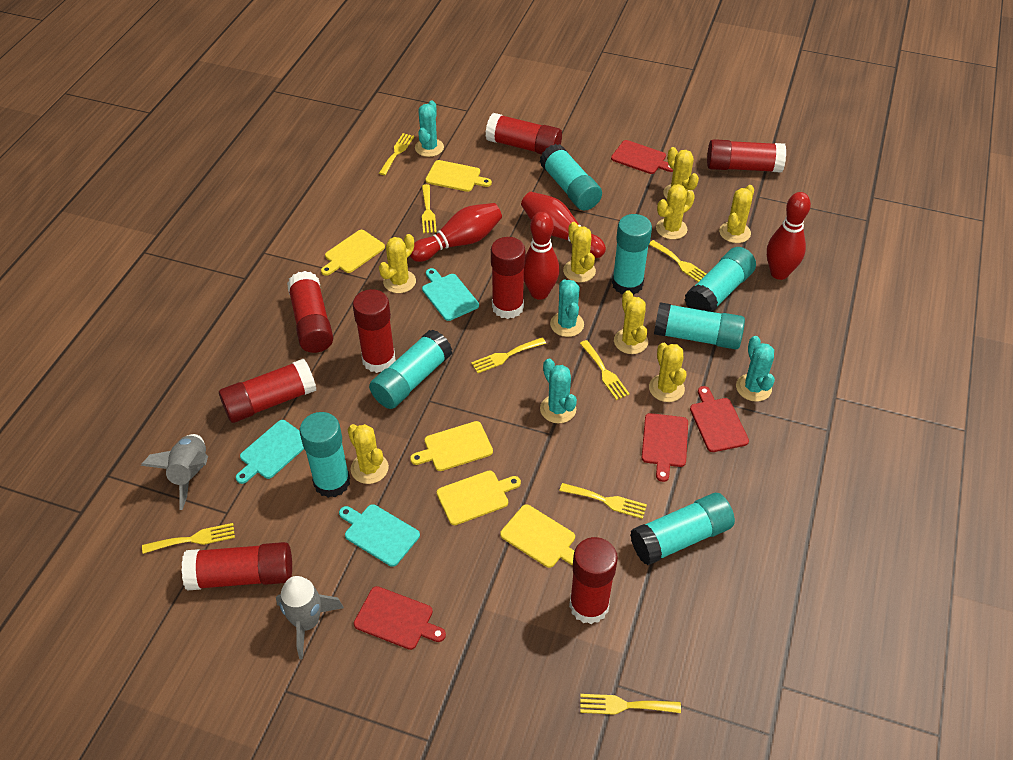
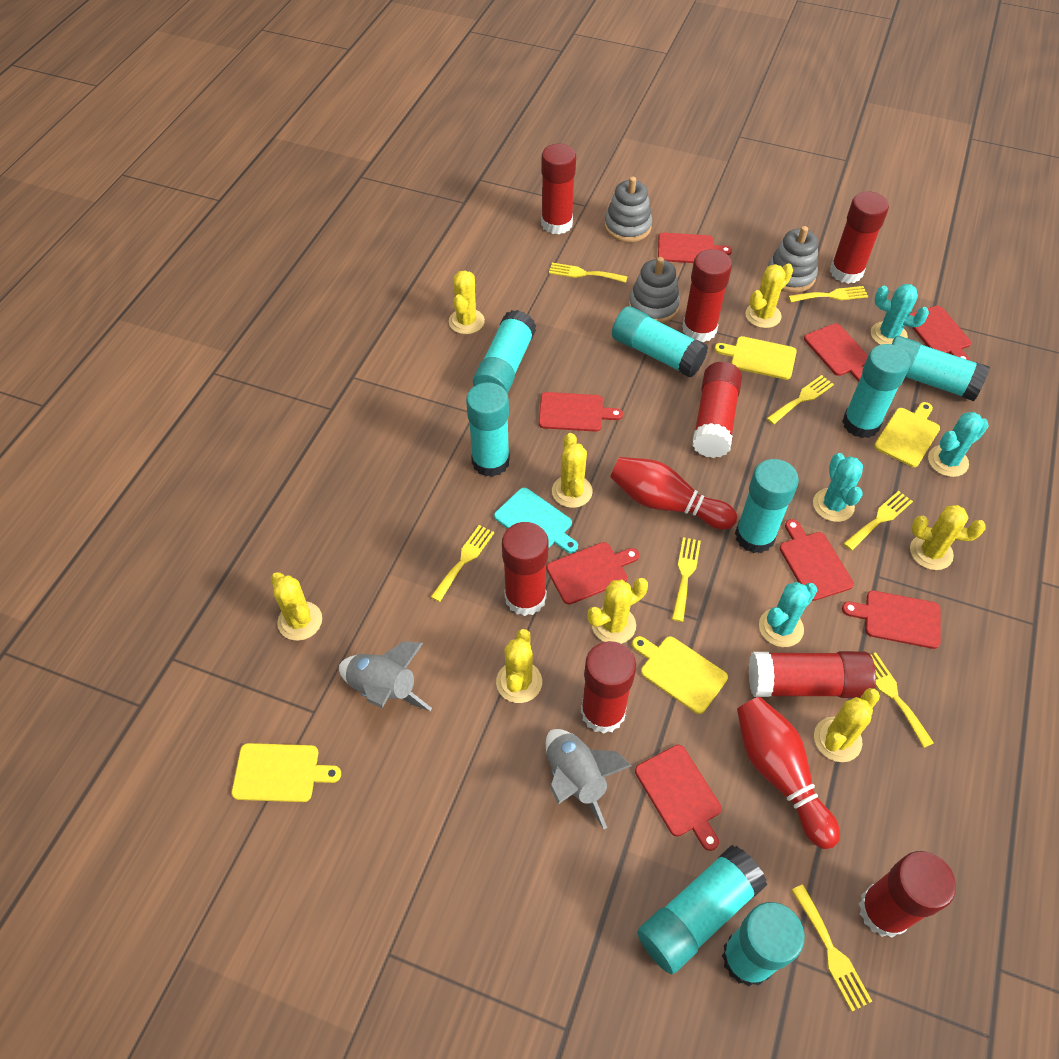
grey stacking toy: none = 0 -> [605,176,652,242] [629,257,680,323] [768,226,818,293] = 3
red bowling pin: [410,203,502,262] [521,192,606,258] [524,212,559,300] [767,192,811,280] = 4 -> [610,457,737,530] [737,697,840,849] = 2
red cutting board: [354,586,446,650] [611,140,673,174] [642,413,688,482] [690,386,749,452] = 4 -> [539,392,623,432] [547,542,639,605] [635,745,722,851] [658,233,732,263] [779,519,854,601] [804,323,868,382] [842,590,941,649] [910,306,971,361] = 8
turquoise cutting board: [236,420,304,484] [339,504,420,567] [422,268,479,321] = 3 -> [494,488,578,553] = 1
turquoise glue stick: [300,412,350,498] [369,329,452,409] [540,144,602,211] [612,214,652,295] [630,493,735,565] [654,302,745,349] [685,247,756,312] = 7 -> [466,382,510,477] [473,310,536,394] [612,306,708,377] [637,845,767,974] [722,902,805,987] [735,459,799,553] [842,344,911,438] [892,336,990,401] = 8
yellow cutting board: [321,230,385,276] [410,421,493,471] [425,160,492,192] [437,470,521,525] [500,504,575,568] = 5 -> [232,743,341,802] [632,636,728,714] [714,336,797,380] [874,402,940,467] = 4

